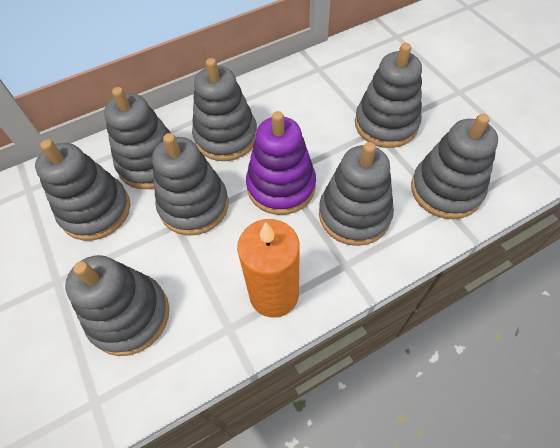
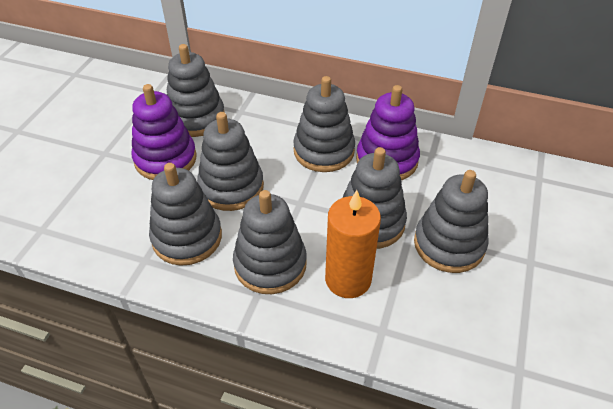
grey stacking toy: [35,140,130,241] [65,255,169,356] [104,87,171,189] [152,133,229,236] [192,58,257,161] [319,142,394,246] [355,43,422,148] [411,114,498,219] = 8 -> [149,163,222,266] [167,44,224,137] [197,112,264,211] [233,190,307,294] [293,76,355,172] [342,147,407,249] [414,170,488,273] = 7
purple stacking toy: [246,111,316,215] = 1 -> [132,84,197,180] [356,85,420,180] = 2

